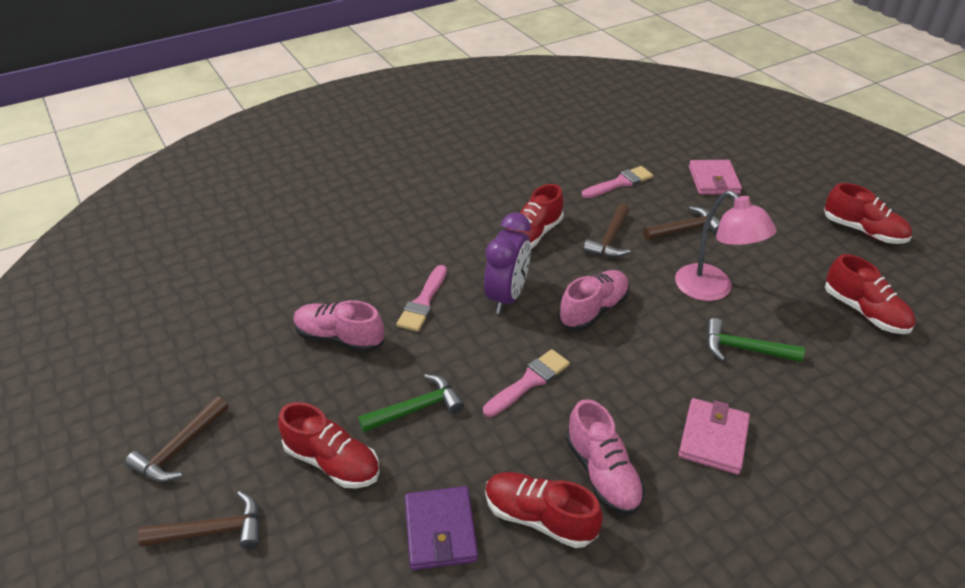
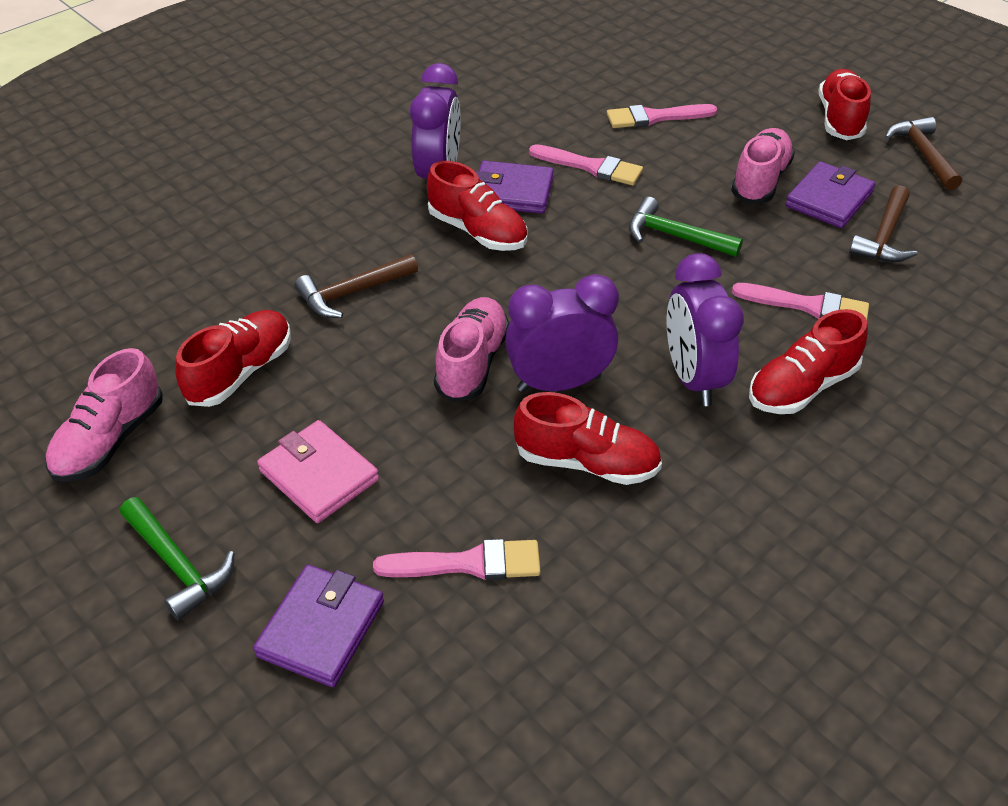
brown hammer: [125,396,228,482] [138,491,260,549] [583,204,630,258] [643,206,720,240] = 4 -> [294,254,418,318] [849,185,918,262] [885,117,962,190] = 3
pink brush: [396,265,447,332] [483,349,570,417] [581,166,653,198] = 3 -> [373,539,541,580] [529,144,643,185] [607,104,717,128] [732,283,869,320] = 4
pink lamp: [675,191,777,301] = 1 -> none = 0
pink wallet: [678,398,750,474] [689,160,742,195] = 2 -> [257,420,379,523] = 1
purple clock: [484,213,531,314] = 1 -> [410,63,461,179] [505,274,619,392] [667,253,744,406] = 3
purple wallet: [405,486,478,570] = 1 -> [253,565,384,687] [475,161,554,214] [785,161,875,228] = 3

